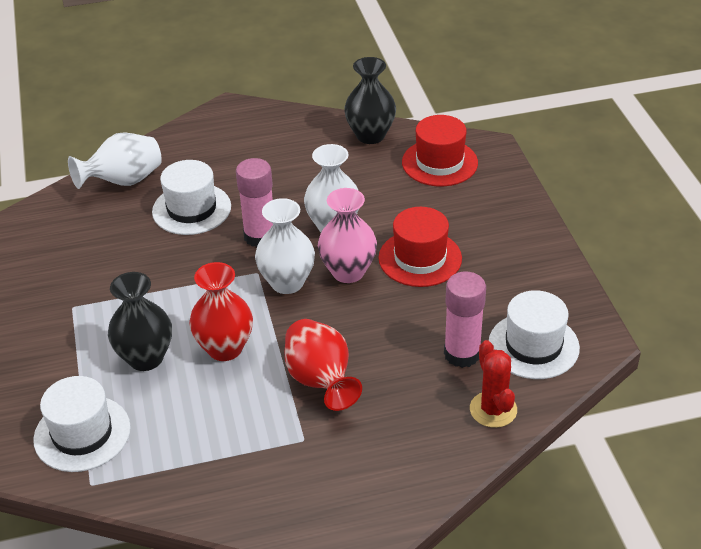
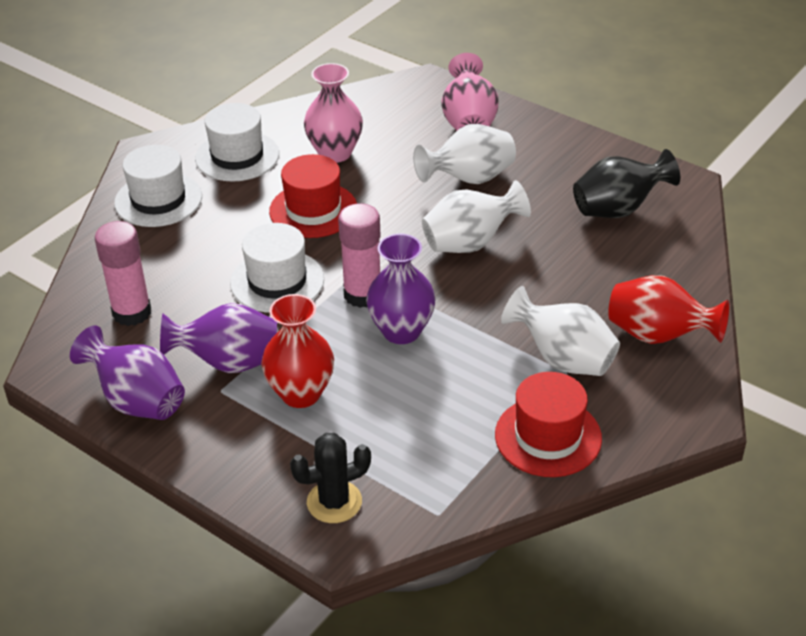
black cactus: none = 0 -> [290,433,371,523] = 1
black vase: [108,272,172,371] [344,57,396,144] = 2 -> [573,149,680,218] = 1
pink vase: [318,188,377,283] = 1 -> [304,63,363,163] [441,53,499,131] = 2
purple vase: none = 0 -> [70,325,185,420] [160,303,277,373] [366,234,436,344] = 3
red cactus: [470,340,517,428] = 1 -> none = 0

